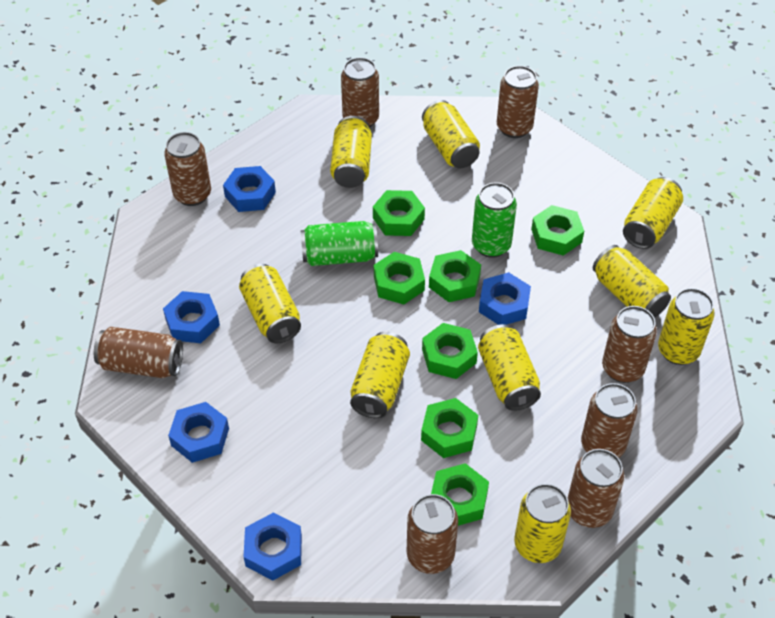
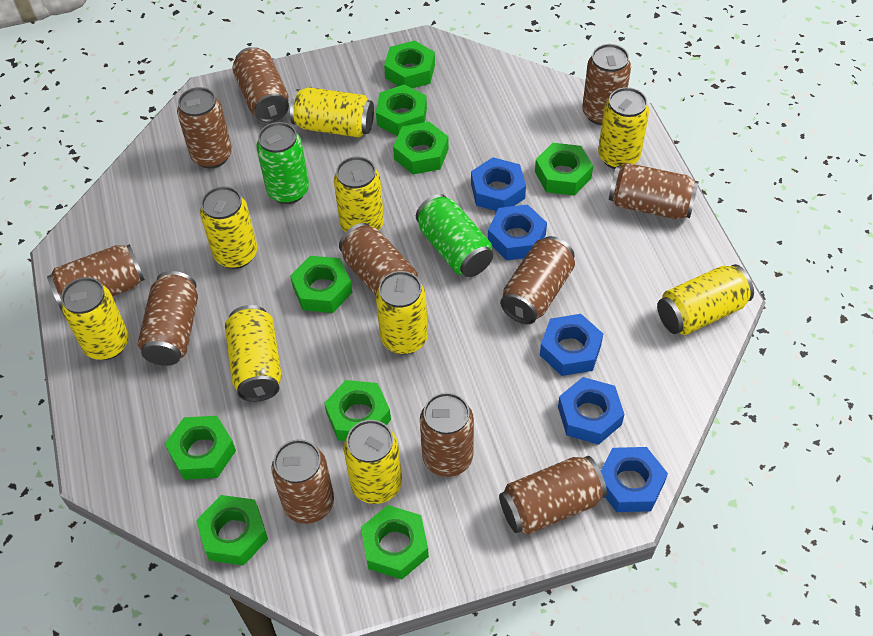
brown can: [94,327,183,378] [164,132,211,206] [341,57,379,128] [407,494,458,574] [497,66,539,138] [568,449,624,528] [581,383,638,458] [602,306,657,383] = 8 -> [47,244,145,310] [138,271,198,366] [177,87,232,169] [232,47,289,123] [271,439,334,524] [339,223,418,296] [420,392,474,477] [499,456,607,535] [500,236,575,324] [582,44,631,125] [609,163,699,219] = 11
green nut: [373,190,425,236] [374,252,425,304] [421,398,478,458] [422,323,478,379] [429,250,481,302] [431,463,489,526] [531,205,584,256] = 7 -> [165,416,236,480] [196,495,268,565] [290,256,352,313] [324,380,391,441] [361,505,429,580] [376,84,427,136] [384,40,435,88] [393,122,449,174] [535,143,593,196] = 9

